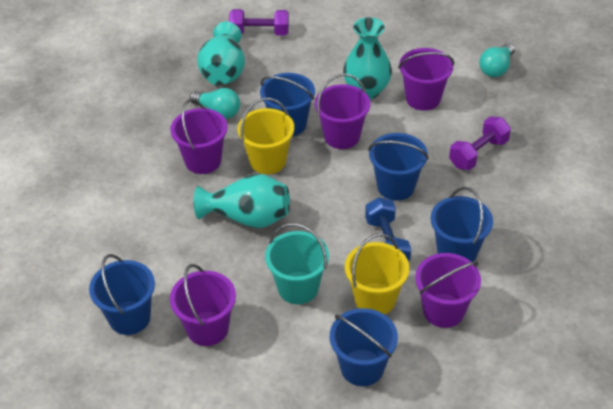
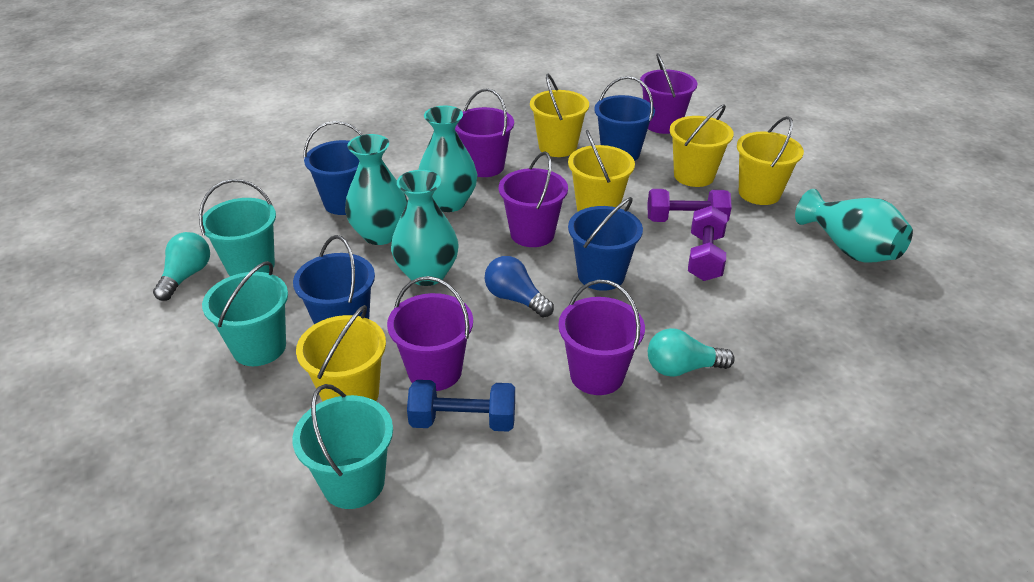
blue bucket: [89,254,155,335] [260,73,315,136] [330,308,398,386] [368,133,429,201] [431,187,493,262] = 5 -> [293,235,375,324] [303,121,363,215] [568,197,643,291] [594,76,655,161] = 4
blue light bulb: none = 0 -> [485,256,554,318] = 1
turquoise bucket: [265,223,329,304] = 1 -> [199,179,276,276] [202,261,288,366] [292,384,393,509] = 3
turquoise vase: [193,174,290,228] [197,22,245,85] [343,17,392,99] = 3 -> [345,134,408,245] [391,170,459,286] [419,106,477,212] [795,189,913,263] = 4
yellow bucket: [238,98,294,174] [345,233,409,315] = 2 -> [296,305,386,402] [530,74,589,157] [568,130,635,211] [670,104,734,187] [737,116,804,205] = 5

